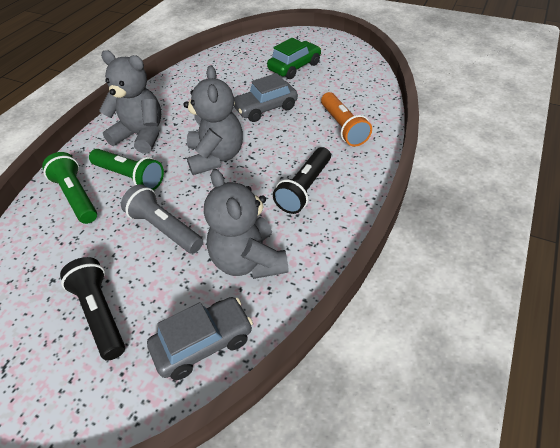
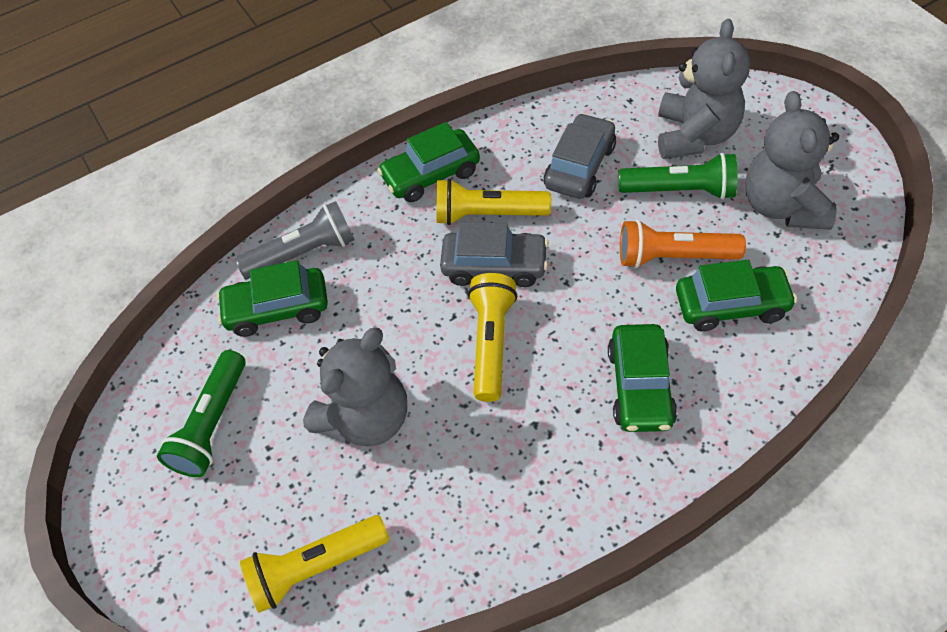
black flashlight: [60,257,125,361] [273,147,331,214] = 2 -> none = 0
green car: [267,38,321,79] = 1 -> [216,260,328,337] [377,122,480,202] [608,324,677,432] [676,260,797,331] = 4
yellow flashlight: none = 0 -> [240,515,389,613] [437,178,551,225] [468,273,517,402] = 3

